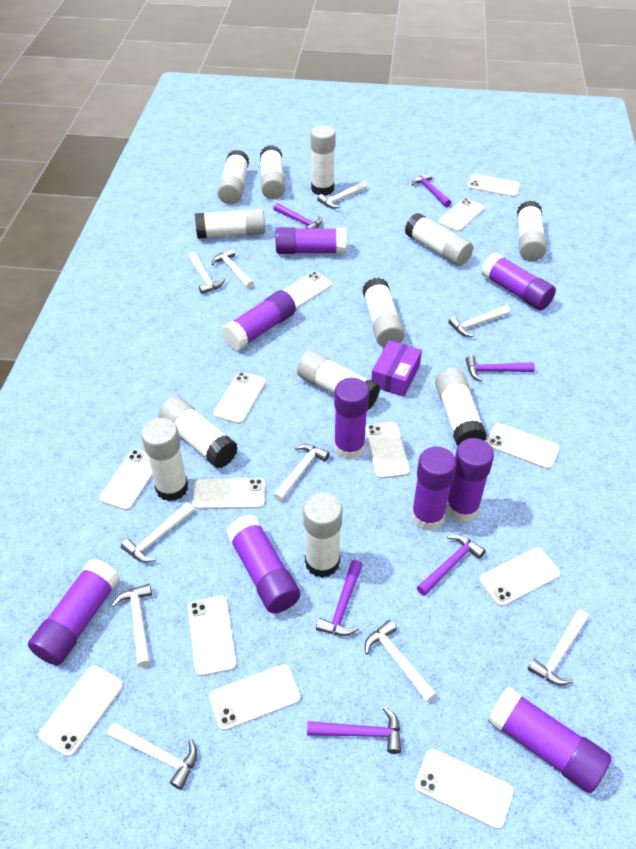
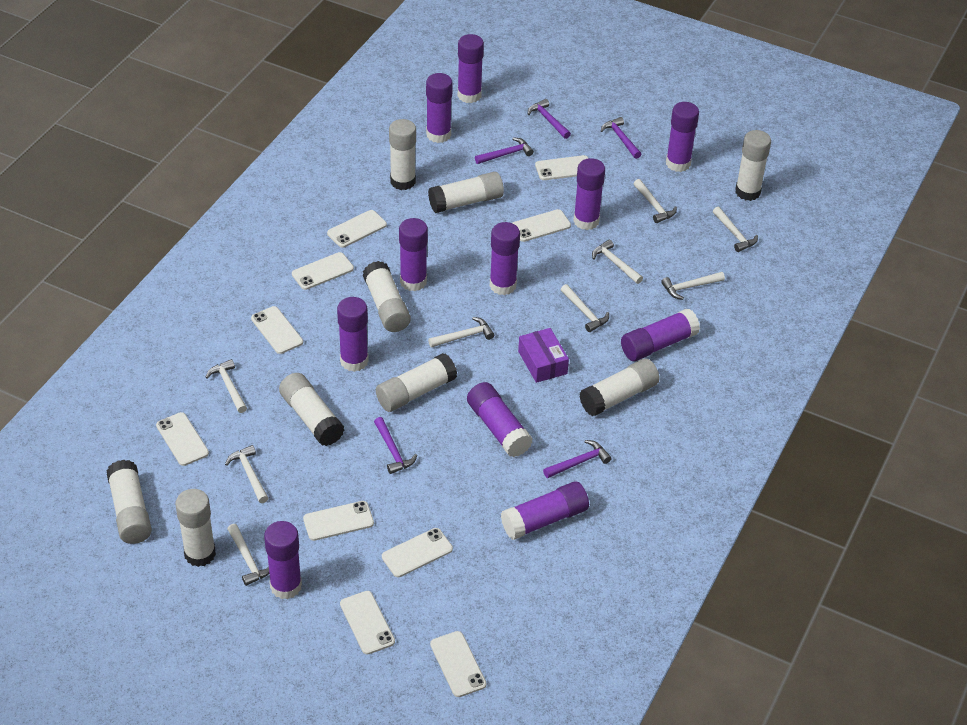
purple glue stick: [28,559,120,665] [221,290,296,351] [227,515,300,613] [276,227,346,254] [334,378,369,460] [411,446,456,531] [446,438,494,522] [481,253,556,310] [488,687,612,793] = 9 -> [264,521,302,599] [337,297,369,372] [399,218,428,291] [426,73,453,143] [458,34,484,103] [467,382,533,457] [490,222,520,295] [501,481,589,540] [573,158,605,230] [621,309,700,361] [666,102,699,172] = 11
purple hammer: [273,203,322,229] [307,707,401,754] [316,560,363,636] [412,172,451,207] [417,534,485,596] [466,355,535,381] = 6 -> [374,417,417,474] [475,137,534,164] [528,99,571,139] [543,440,612,478] [601,117,641,159] = 5
white glue stick: [141,418,188,501] [158,396,238,468] [195,208,265,239] [217,150,249,205] [260,145,285,200] [297,350,380,411] [303,493,342,578] [311,125,336,195] [362,277,405,347] [405,213,473,266] [435,368,487,446] [517,201,547,261] = 12 -> [106,460,152,544] [175,489,216,567] [279,373,344,446] [363,261,411,332] [376,353,457,412] [389,119,416,190] [428,172,504,213] [580,359,660,416] [735,130,771,201] = 9
white hammer: [108,723,197,790] [111,584,152,667] [121,503,194,563] [188,252,225,294] [211,248,254,289] [273,444,330,502] [317,181,367,209] [365,620,436,702] [448,306,510,337] [528,610,588,686] = 10 -> [205,359,247,413] [225,445,269,503] [228,524,270,586] [428,317,494,348] [560,284,609,332] [592,239,643,284] [634,179,677,223] [661,272,725,300] [713,207,758,252] = 9
white phone: [39,666,123,757] [100,449,153,510] [188,596,236,676] [193,478,265,509] [209,665,300,731] [214,372,266,424] [283,272,332,309] [365,422,410,479] [415,749,513,829] [439,198,484,232] [467,174,520,197] [480,548,560,607] [487,423,559,469] = 13 -> [156,412,209,466] [251,306,303,354] [292,252,354,290] [303,501,374,541] [327,210,387,248] [340,591,395,655] [382,528,453,577] [430,631,486,697] [512,209,571,242] [535,155,588,180] = 10

